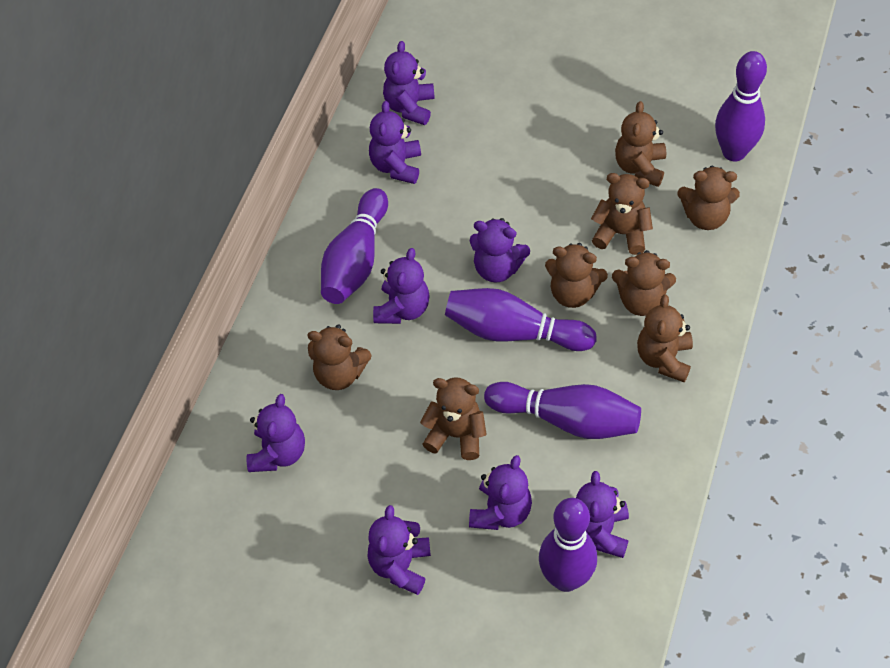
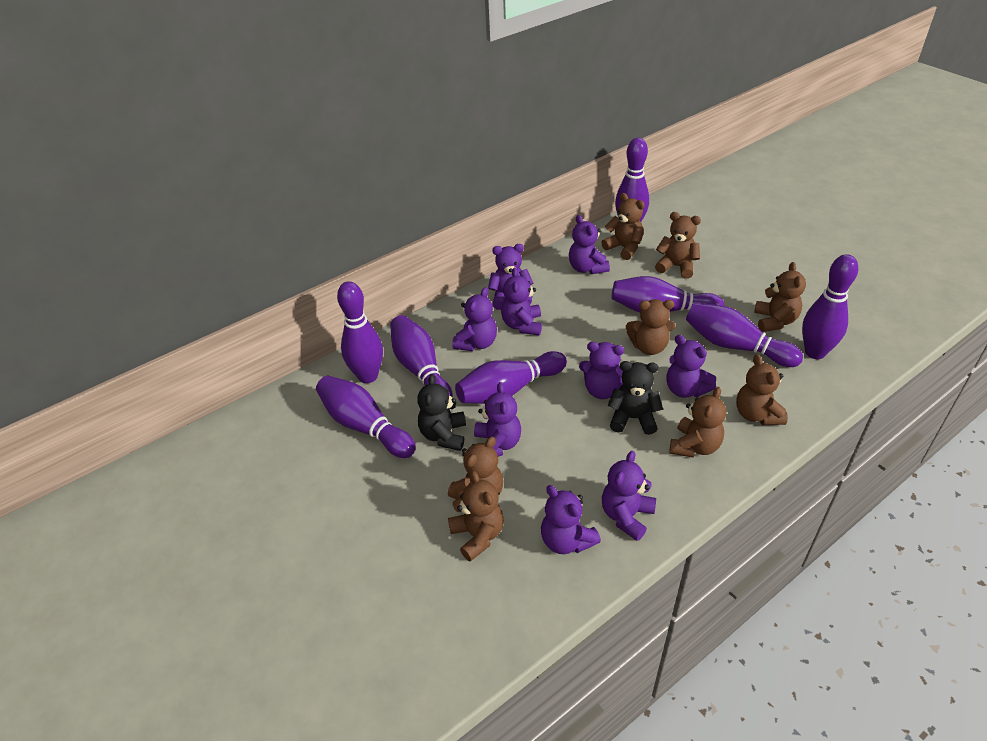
black teddy bear: none = 0 -> [417,374,466,451] [608,361,663,435] = 2
purple bowling pin: [321,188,388,304] [445,288,597,351] [484,382,641,439] [539,498,597,592] [715,51,767,162] = 5 -> [316,375,416,458] [337,281,383,383] [390,315,453,398] [455,351,567,404] [612,276,724,312] [615,138,649,222] [686,303,803,367] [802,254,858,359] = 8
purple teddy bear: [247,394,305,472] [367,505,431,595] [369,101,421,184] [373,248,430,324] [383,41,435,125] [469,455,532,530] [470,218,530,283] [576,471,629,558] = 8 -> [452,287,497,351] [474,382,521,457] [488,244,533,310] [501,267,542,335] [541,485,601,554] [569,215,610,274] [579,342,624,399] [602,451,656,541] [666,335,716,398] = 9

